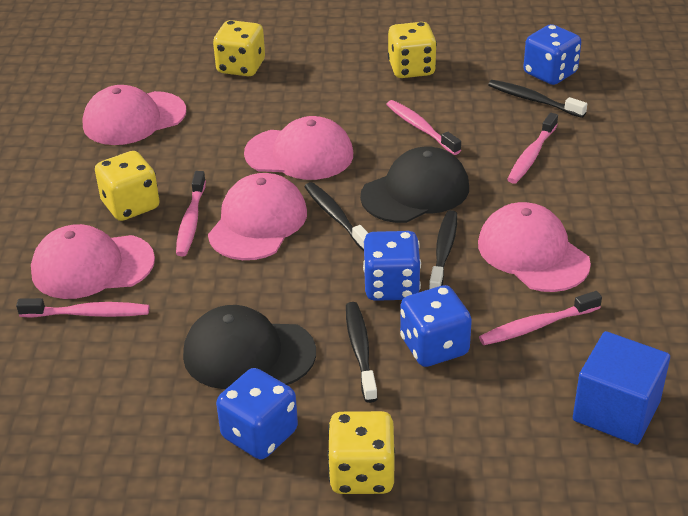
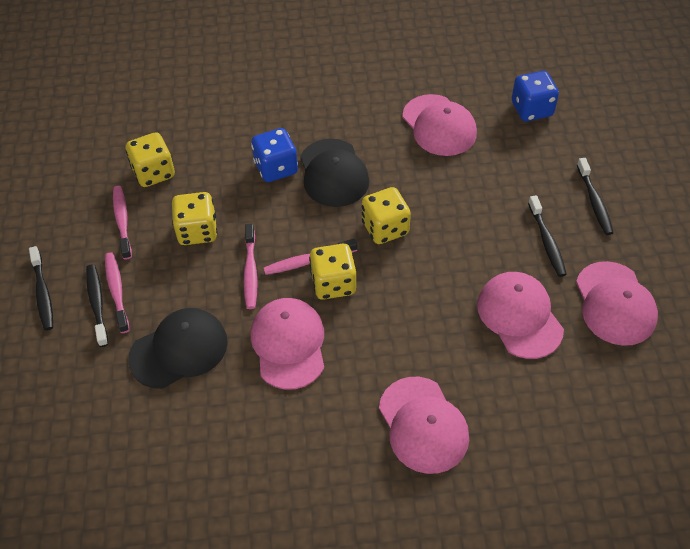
blue cube: [573,331,670,445] = 1 -> none = 0
blue dice: [216,368,298,459] [363,231,421,301] [400,285,472,367] [523,24,581,85] = 4 -> [251,128,298,182] [512,71,559,121] = 2
pink toothbrush: [16,298,149,318] [176,171,206,256] [386,100,461,155] [479,291,602,345] [507,113,558,184] = 5 -> [105,252,129,333] [113,186,132,260] [244,224,258,309] [264,239,357,275] = 4

